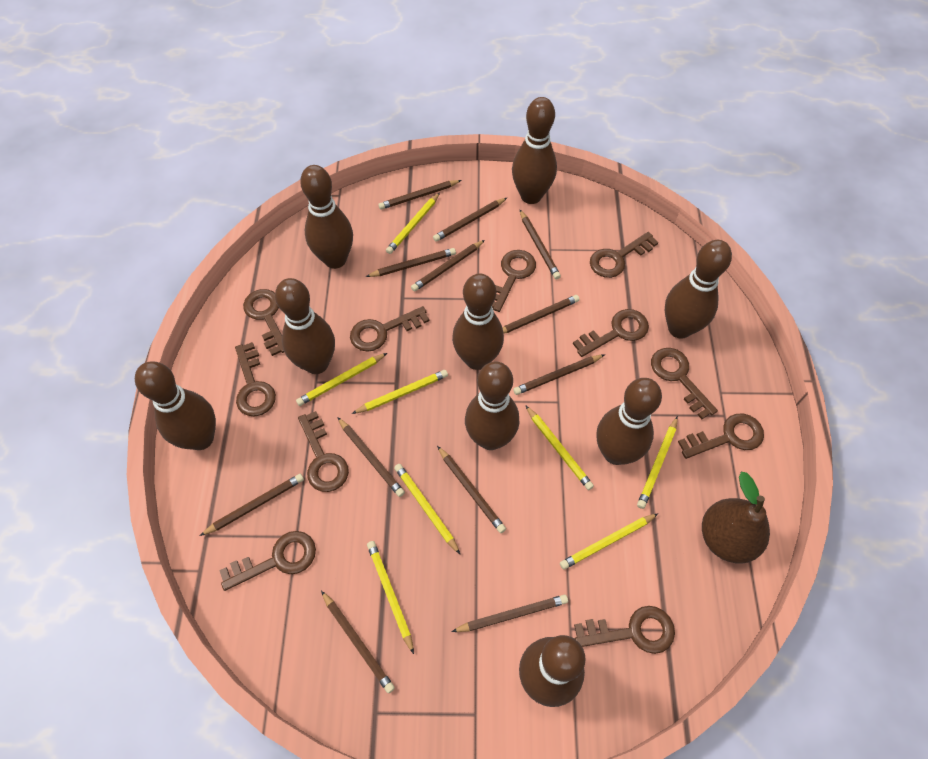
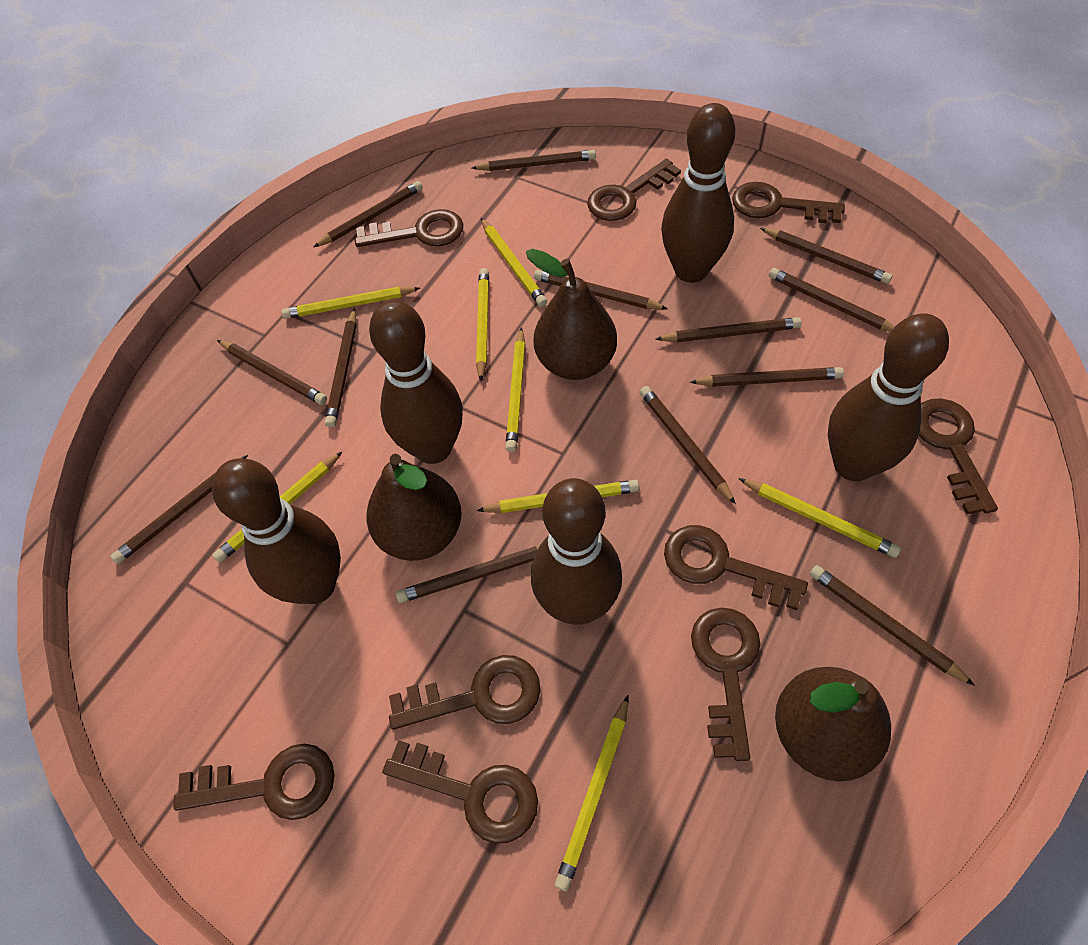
brown bowling pin: [135,361,216,450] [275,278,335,374] [300,165,353,269] [452,273,504,370] [465,362,519,450] [512,97,557,204] [519,635,585,707] [597,378,662,465] [664,240,732,339] = 9 -> [212,458,341,604] [369,300,463,464] [531,478,622,625] [661,103,735,283] [828,313,949,481] = 5
brown key: [219,531,316,591] [235,342,276,416] [243,289,284,356] [298,411,349,492] [350,306,429,352] [492,250,536,312] [573,309,649,357] [574,606,675,654] [590,232,658,278] [651,348,718,419] [678,414,764,459] = 11 -> [173,744,335,820] [355,209,463,247] [382,740,538,844] [389,655,540,730] [587,159,681,221] [664,525,808,610] [691,608,760,761] [732,182,845,223] [919,398,998,514] = 9
brown pear: [702,472,770,564] = 1 -> [367,454,462,561] [526,249,617,380] [775,667,891,781] = 3
brown pencil: [200,474,304,536] [321,591,395,693] [337,417,405,497] [366,248,456,277] [378,180,462,210] [411,240,485,292] [433,198,507,242] [437,446,506,533] [451,595,568,632] [502,295,580,334] [513,354,605,395] [520,210,561,279] = 12 -> [110,455,248,564] [217,340,327,405] [314,181,423,247] [325,308,356,428] [396,546,539,603] [472,150,596,171] [534,270,668,310] [640,386,736,504] [655,317,802,342] [690,367,844,387] [760,228,892,284] [769,268,895,332] [810,565,975,686] = 13

